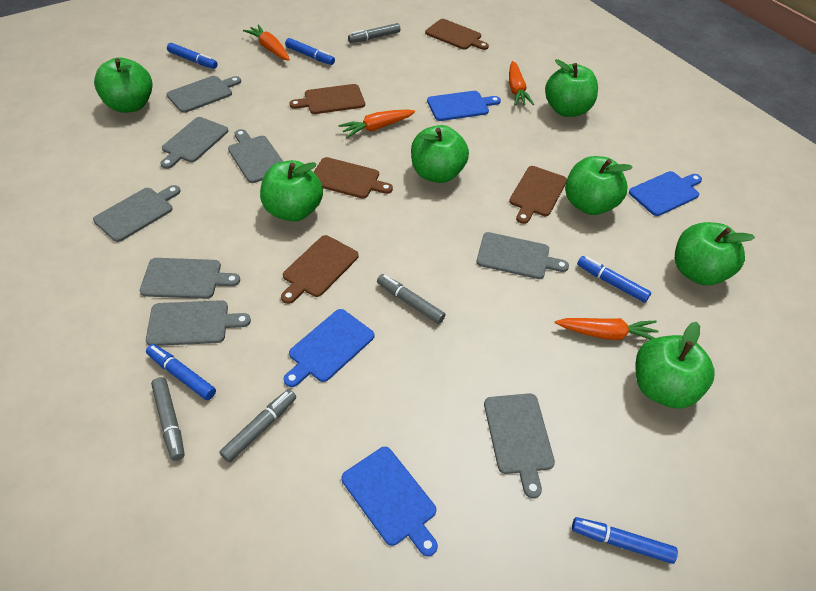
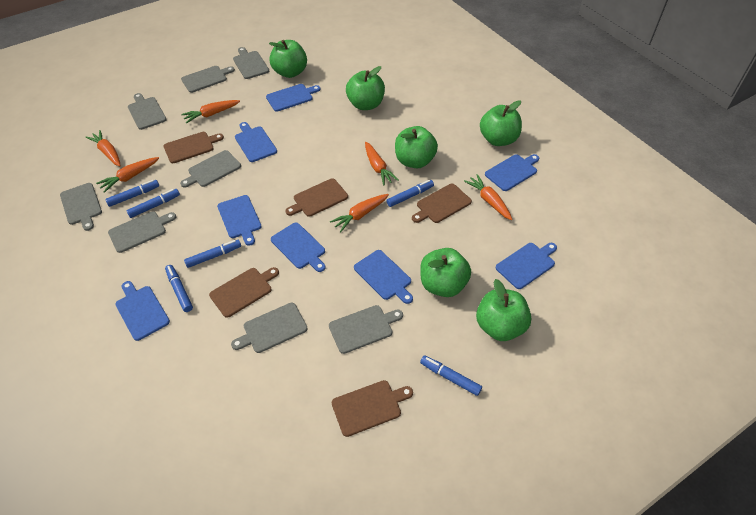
blue cutting board: [284,309,374,387] [342,447,438,556] [427,91,501,121] [629,171,702,216] = 4 -> [115,281,170,341] [217,195,262,246] [235,122,277,162] [266,84,320,112] [271,223,326,272] [354,250,413,304] [485,154,539,191] [495,243,557,289] = 8
blue marker: [146,344,216,400] [167,43,218,69] [285,38,335,65] [572,517,678,564] [577,256,651,303] = 5 -> [105,180,159,207] [126,189,180,218] [165,265,193,312] [184,240,241,268] [386,180,434,207] [420,356,482,396] = 6
green apple: [94,58,152,113] [260,160,323,221] [411,125,469,183] [545,59,598,117] [565,156,633,215] [635,322,715,409] [675,222,755,285] = 7 -> [269,40,307,78] [346,66,385,110] [395,126,438,168] [420,248,471,297] [476,279,531,341] [480,100,522,146] = 6
grey marker: [151,377,185,461] [219,389,296,462] [348,23,401,43] [377,274,446,324] = 4 -> none = 0
orange carrot: [243,24,290,61] [338,110,415,138] [509,61,534,106] [555,318,659,340] = 4 -> [86,130,121,166] [96,157,159,193] [181,100,240,124] [330,194,389,232] [365,142,399,186] [464,174,512,220] = 6

